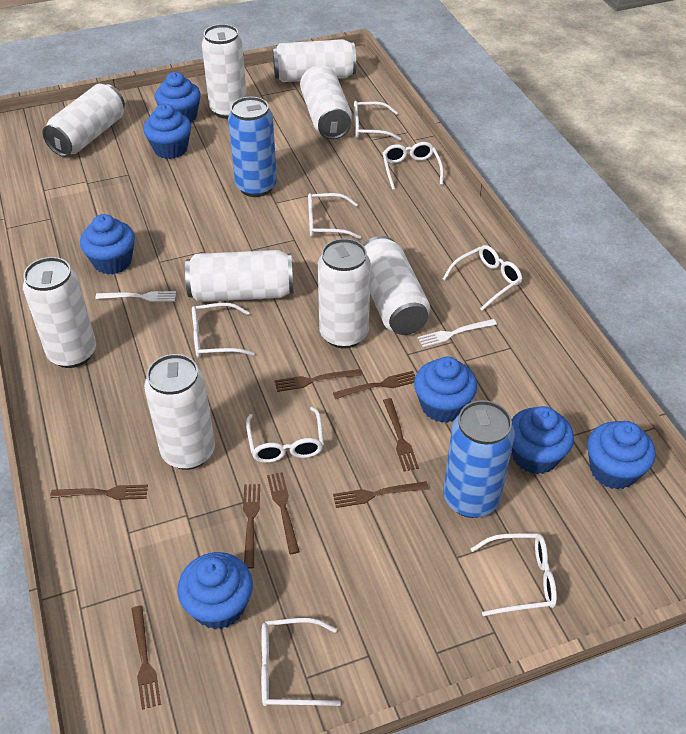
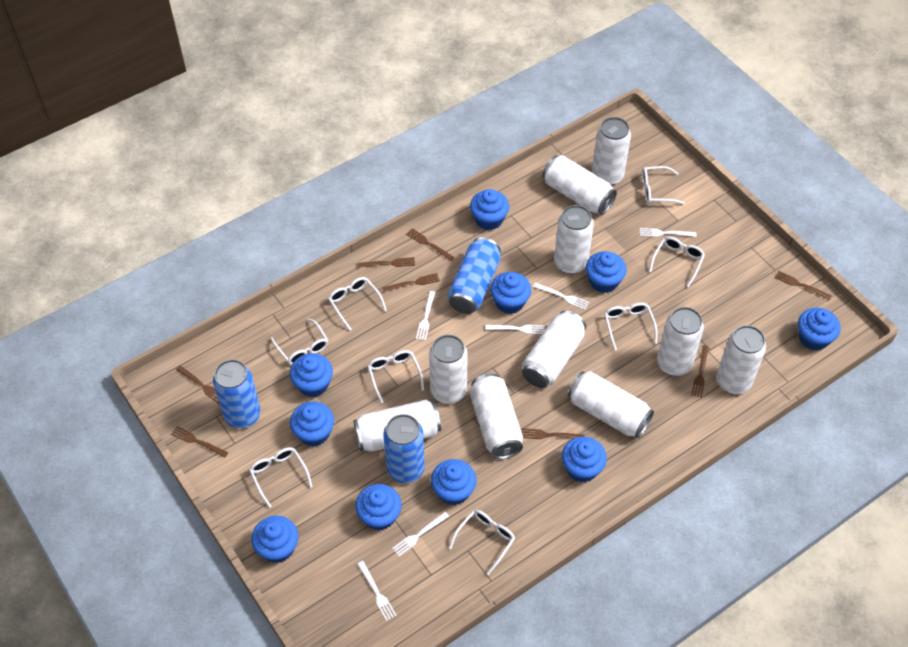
blue can: [228,97,277,197] [443,400,515,518] = 2 -> [213,359,261,428] [383,414,425,483] [448,237,501,314] = 3
blue cupcake: [80,214,135,275] [143,104,191,159] [155,72,201,123] [177,552,253,630] [414,357,477,423] [512,406,574,474] [587,421,656,490] = 7 -> [251,516,298,563] [290,353,333,397] [290,402,334,447] [355,484,402,531] [431,459,476,505] [470,189,509,230] [490,272,531,314] [562,437,607,482] [586,251,627,293] [798,308,841,351] = 10
white can: [23,257,96,368] [42,84,125,157] [144,354,215,470] [185,250,294,302] [202,24,247,119] [273,39,356,82] [300,65,352,139] [318,238,371,349] [363,236,430,335] = 9 -> [353,400,441,452] [429,335,468,404] [469,373,523,459] [522,310,586,388] [542,155,617,215] [554,205,594,274] [568,371,654,438] [592,117,631,186] [657,307,704,376] [716,325,766,394] = 10
white fork: [95,291,176,302] [418,319,497,347] = 2 -> [357,561,397,621] [392,512,449,556] [416,291,435,341] [485,325,545,334] [533,283,589,310] [640,228,696,237] = 6

